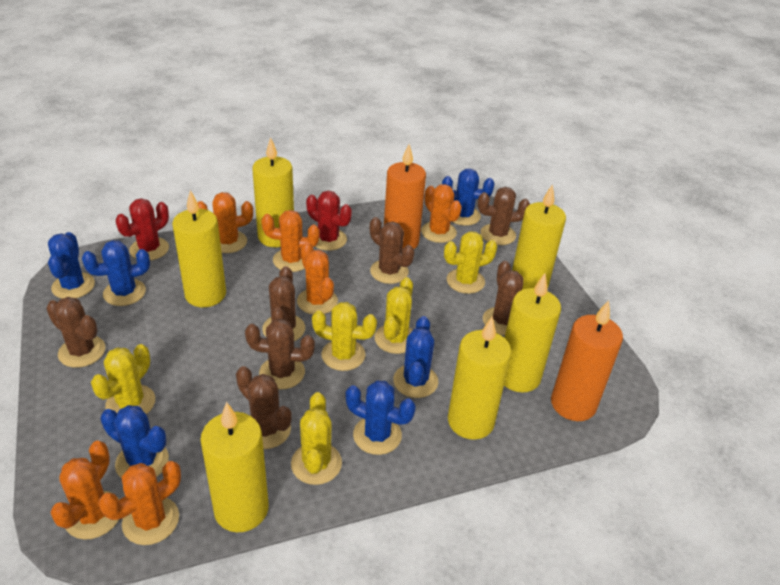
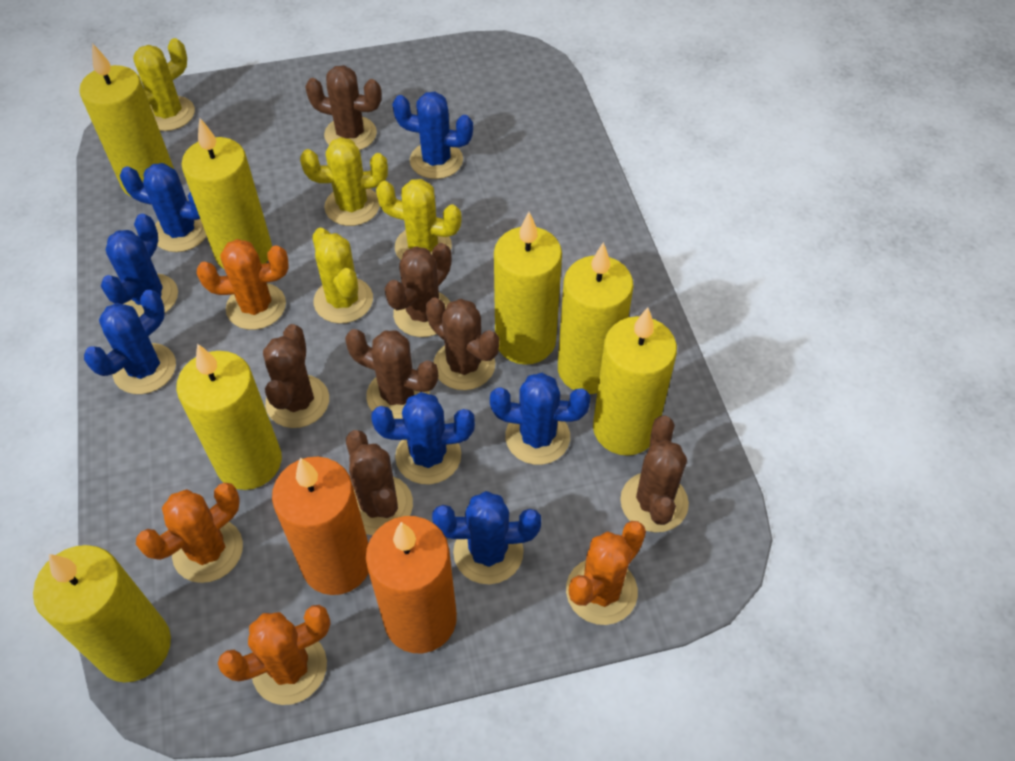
blue cactus: [48,232,95,299] [82,240,150,306] [101,405,169,478] [345,380,416,455] [393,316,438,398] [442,169,495,226] = 6 -> [84,290,176,394] [101,214,178,317] [120,163,207,252] [371,392,475,485] [392,92,473,179] [432,491,541,584] [490,373,591,465] = 7
orange cactus: [50,441,119,540] [98,461,181,545] [198,192,253,253] [261,210,320,272] [297,242,338,315] [421,184,462,243] = 6 -> [136,483,243,583] [197,239,289,330] [218,605,331,705] [566,521,646,625] = 4
red cactus: [116,198,169,260] [306,191,352,251] = 2 -> none = 0
yellow cactus: [91,344,155,414] [291,392,342,485] [312,302,377,371] [375,277,413,354] [444,231,497,294] = 5 -> [133,38,195,131] [300,137,388,226] [312,228,373,324] [376,179,462,260] = 4
yellow candle: [172,190,226,307] [200,402,269,532] [252,137,294,247] [448,316,512,440] [504,273,561,393] [512,184,566,290] = 6 -> [33,545,171,683] [79,43,174,197] [176,344,282,490] [181,118,272,270] [494,212,562,365] [558,242,634,394] [593,307,677,456] = 7

